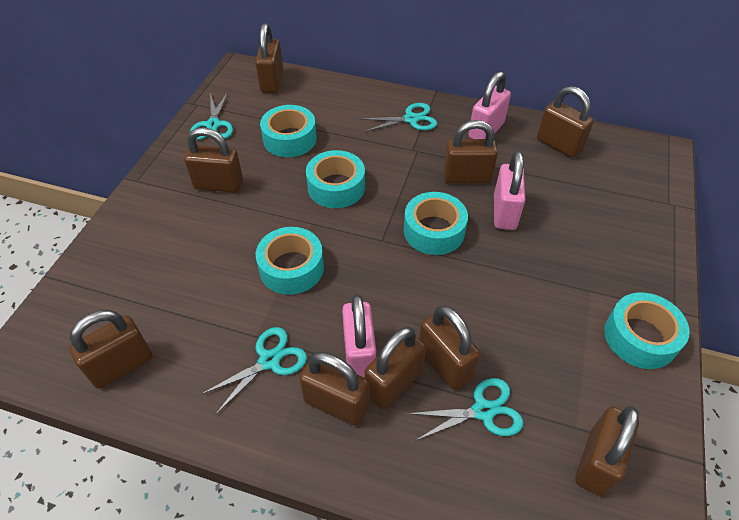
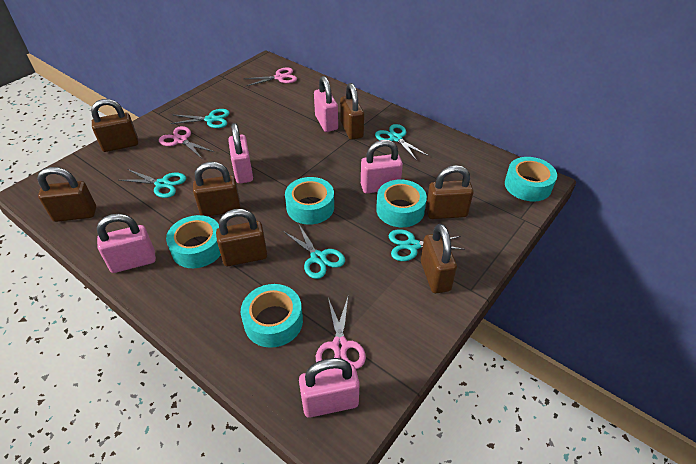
brown padlock: [69,310,153,389] [184,127,243,193] [255,23,283,93] [299,352,369,426] [365,327,426,410] [419,305,480,390] [443,120,498,184] [537,86,594,158] [575,406,639,496] = 9 -> [37,167,96,222] [91,99,138,152] [193,162,241,216] [216,209,267,266] [340,83,364,140] [421,224,457,293] [426,165,474,219] = 7
pink padlock: [342,294,376,378] [468,71,511,139] [494,151,526,230] = 3 -> [97,214,156,273] [228,123,253,184] [299,358,360,418] [314,76,338,132] [361,140,403,193] = 5
pink scissors: none = 0 -> [159,126,214,158] [244,67,297,86] [316,297,366,369] = 3
turquoise scissors: [190,92,233,140] [200,327,307,414] [360,103,437,132] [407,378,523,441] = 4 -> [119,169,186,198] [170,109,230,128] [283,223,345,279] [375,124,429,161] [389,229,465,261] = 5

